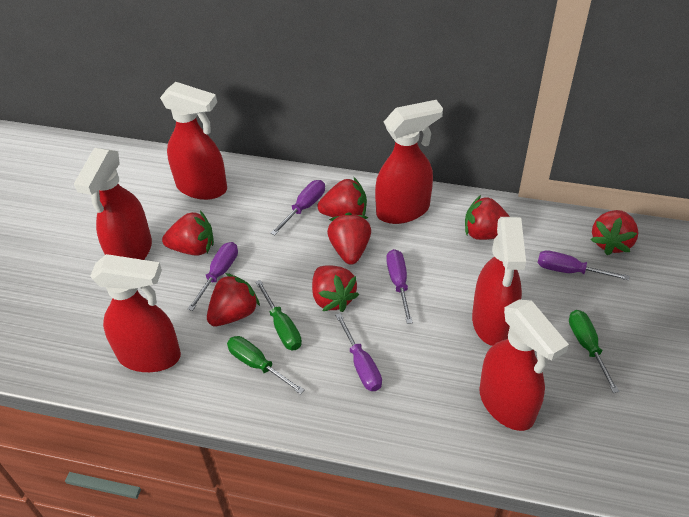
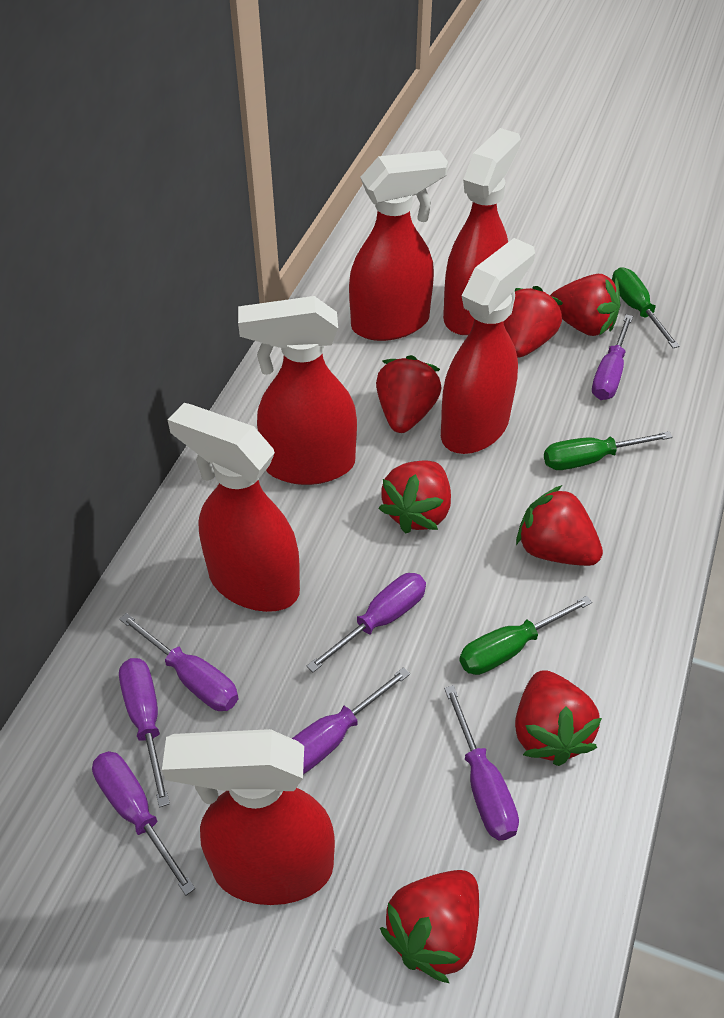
purple screwdriver: [188,242,238,311] [270,180,325,236] [335,313,382,391] [386,249,413,324] [538,250,629,280] = 5 -> [92,751,195,896] [119,613,238,711] [119,658,170,807] [292,667,410,774] [306,573,426,672] [444,685,519,840] [592,314,633,400] = 7

